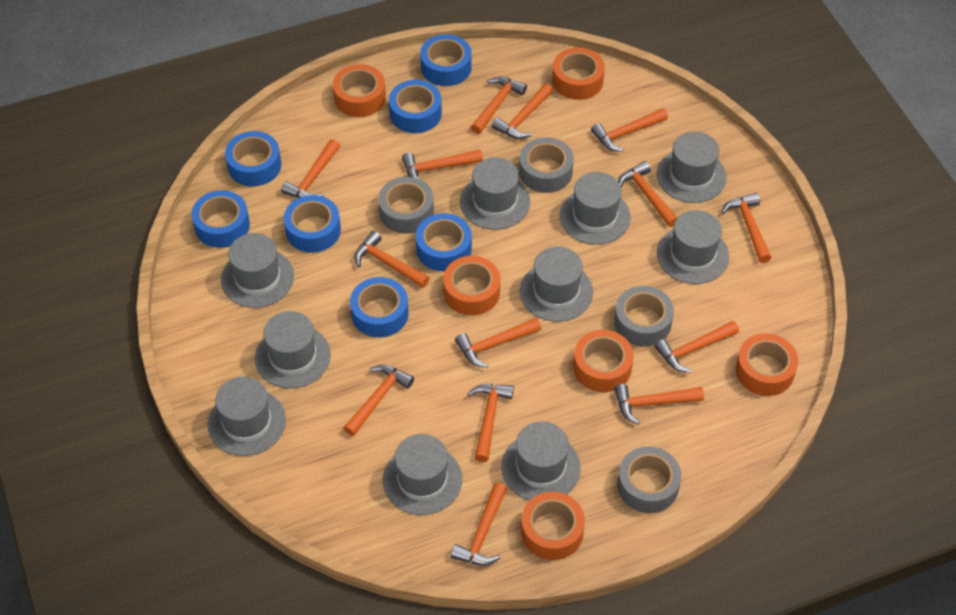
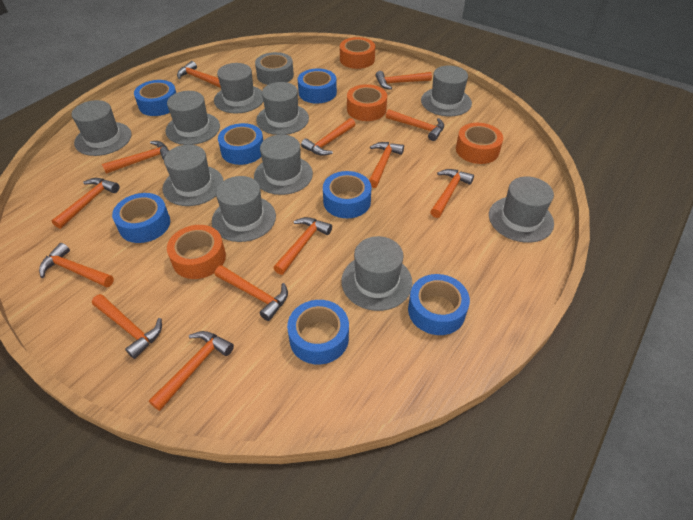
grey tape: [378,177,434,234] [519,137,574,193] [614,286,674,347] [617,447,681,513] = 4 -> [255,52,294,85] = 1
orange hammer: [281,139,340,198] [344,365,414,436] [354,231,429,288] [402,150,483,183] [450,483,507,566] [455,318,541,368] [467,384,514,462] [471,77,527,134] [492,83,553,139] [591,108,668,152] [614,384,704,424] [618,161,678,227] [655,321,739,373] [721,193,771,263] = 14 -> [39,243,114,288] [51,178,120,229] [92,294,162,359] [102,141,169,174] [149,331,234,411] [177,61,221,88] [215,265,288,321] [273,217,332,275] [301,118,355,156] [369,142,404,188] [376,71,432,90] [386,109,444,141] [430,169,474,218] = 13
orange tape: [333,64,386,117] [443,256,500,315] [521,492,585,560] [552,47,605,100] [573,330,634,392] [736,333,798,396] = 6 -> [167,225,226,279] [340,37,375,69] [347,84,387,121] [456,123,503,164] = 4

